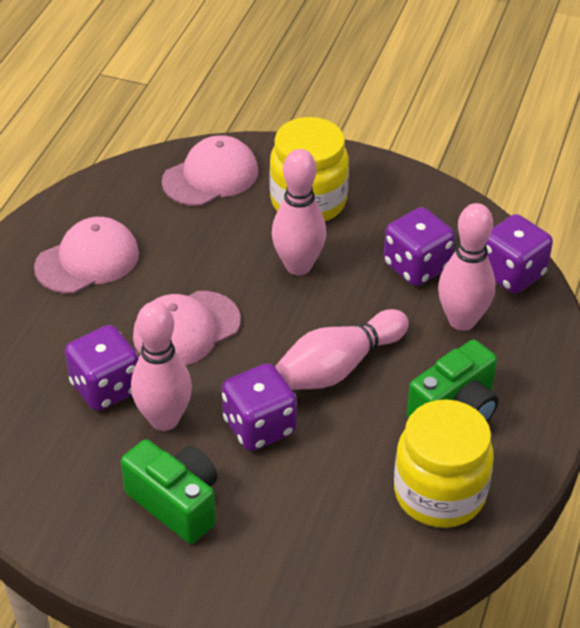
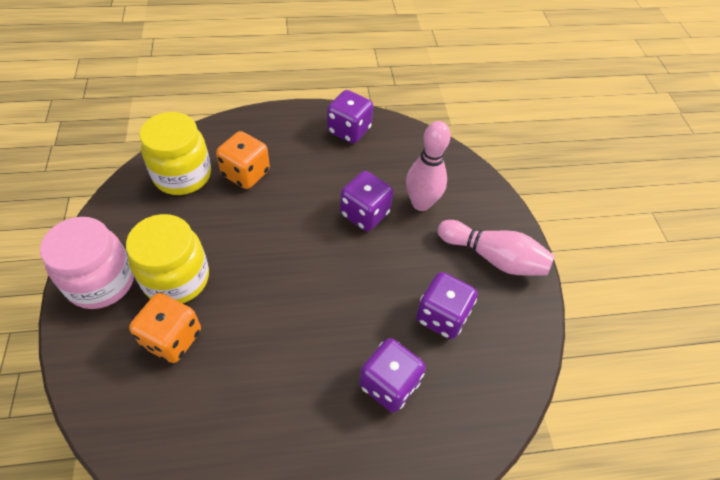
green camera: [121,439,218,544] [407,340,499,421] = 2 -> none = 0
orange dice: none = 0 -> [129,293,201,363] [216,131,270,189] = 2
pink bowling pin: [131,302,192,431] [272,149,326,275] [275,309,409,390] [438,203,495,331] = 4 -> [406,121,451,211] [438,220,555,276] = 2
pink cap: [34,217,139,294] [133,291,241,365] [162,135,258,206] = 3 -> none = 0
pink jar: none = 0 -> [40,217,134,309] = 1

